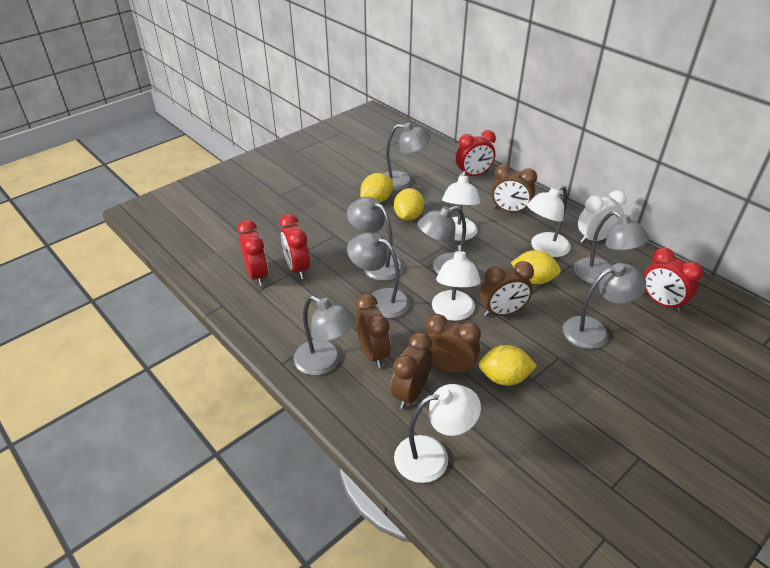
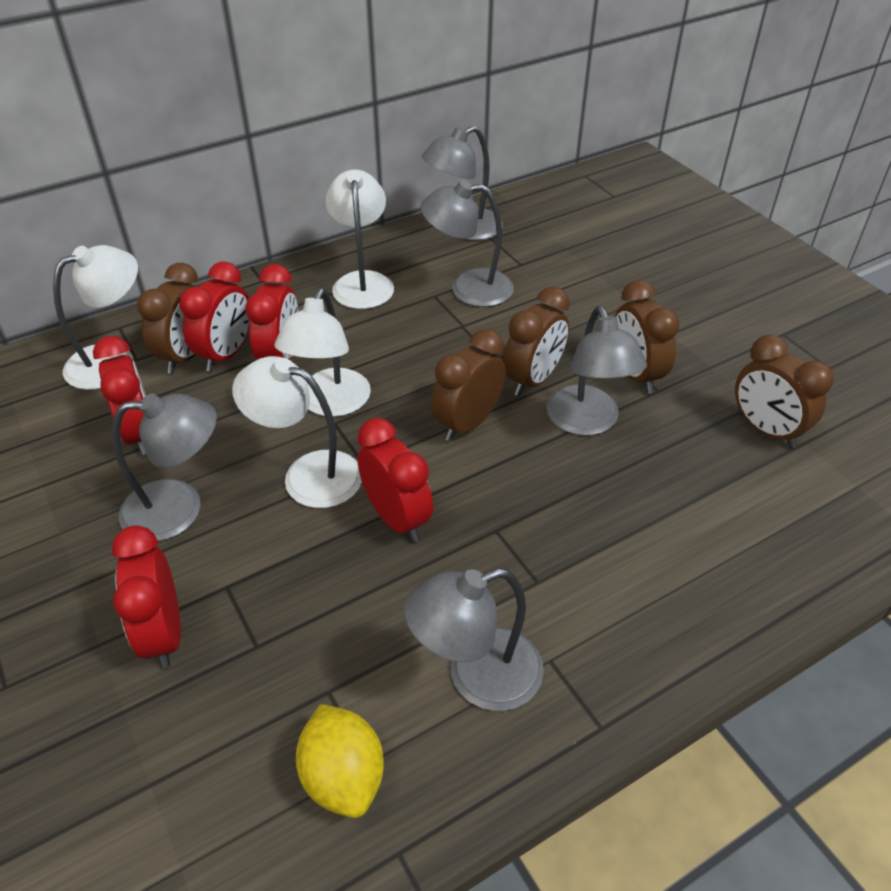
grey lamp: [293,296,356,375] [347,197,404,281] [347,232,410,319] [384,123,431,191] [418,206,471,274] [563,263,646,349] [574,211,649,285] = 7 -> [112,393,217,541] [404,568,544,711] [420,180,514,307] [422,126,503,240] [546,306,647,436] = 5
red clock: [237,220,268,286] [280,214,310,279] [456,130,496,176] [644,248,703,312] = 4 -> [93,336,147,455] [112,525,181,668] [179,261,250,372] [245,264,298,360] [357,418,434,542] = 5
white clock: [578,190,627,243] = 1 -> none = 0
yellow lemon: [360,173,393,203] [394,188,424,220] [479,345,537,386] [511,250,561,284] = 4 -> [296,704,384,818] = 1

